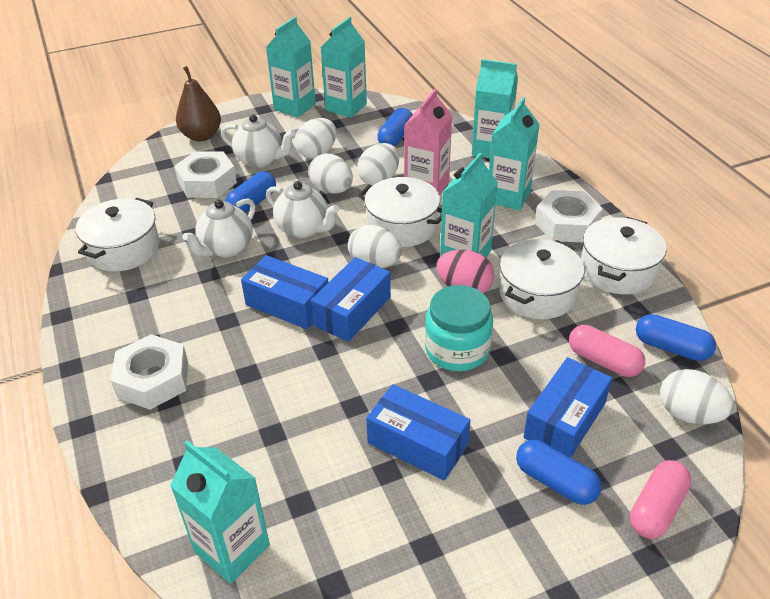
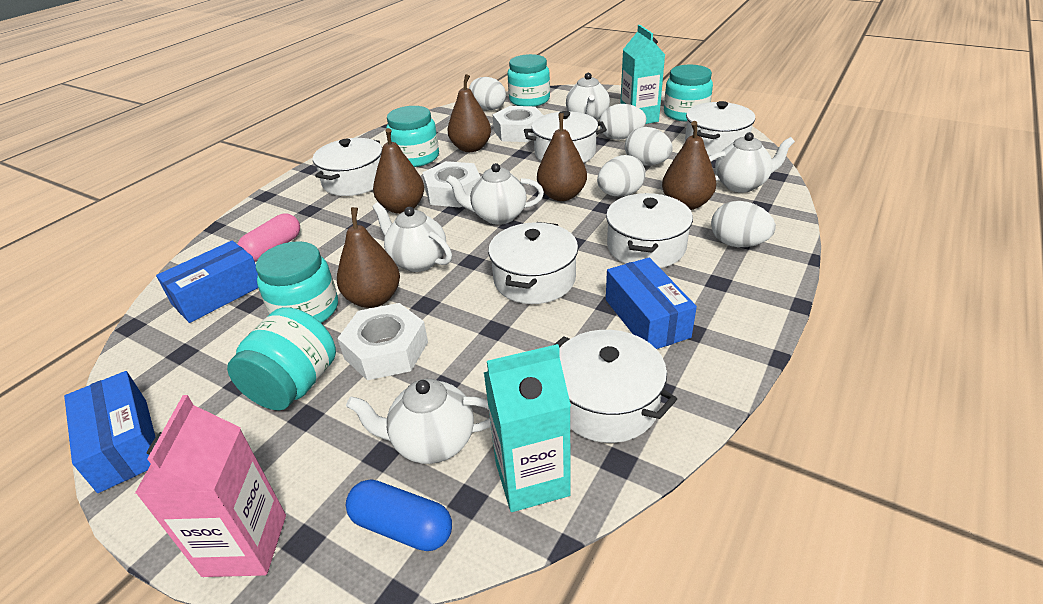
blue box: [241,255,328,330] [311,257,391,342] [366,384,470,481] [523,357,612,457] = 4 -> [64,371,155,493] [156,241,258,323] [606,257,697,349] = 3
blue capsule: [225,171,276,213] [377,108,413,147] [516,440,602,505] [636,314,716,361] = 4 -> [346,479,452,551] = 1
brown pear: [176,66,221,141] = 1 -> [337,207,400,308] [373,128,424,214] [447,74,491,152] [537,113,587,201] [662,121,716,210] = 5
pink capsule: [569,325,645,377] [630,460,691,538] = 2 -> [237,213,300,262] = 1
pink egg: [436,250,494,293] = 1 -> none = 0
turquoise carton: [170,440,270,584] [266,17,316,117] [321,17,367,118] [440,153,498,257] [472,59,518,158] [489,97,540,210] = 6 -> [484,344,571,512] [620,25,665,124] = 2
turquoise jar: [425,285,493,371] = 1 -> [227,307,336,410] [256,241,338,323] [386,106,439,167] [507,54,550,106] [664,64,713,122] = 5
white pot: [76,198,160,272] [358,177,442,247] [499,239,584,319] [581,217,666,294] = 4 -> [313,138,382,196] [488,222,578,304] [524,111,607,163] [554,330,677,443] [606,193,693,268] [685,101,755,156] = 6
white teapot: [182,198,255,257] [221,114,295,168] [266,181,339,238] = 3 -> [346,379,491,464] [372,202,452,272] [446,163,544,225] [566,73,610,121] [709,132,795,193] = 5

